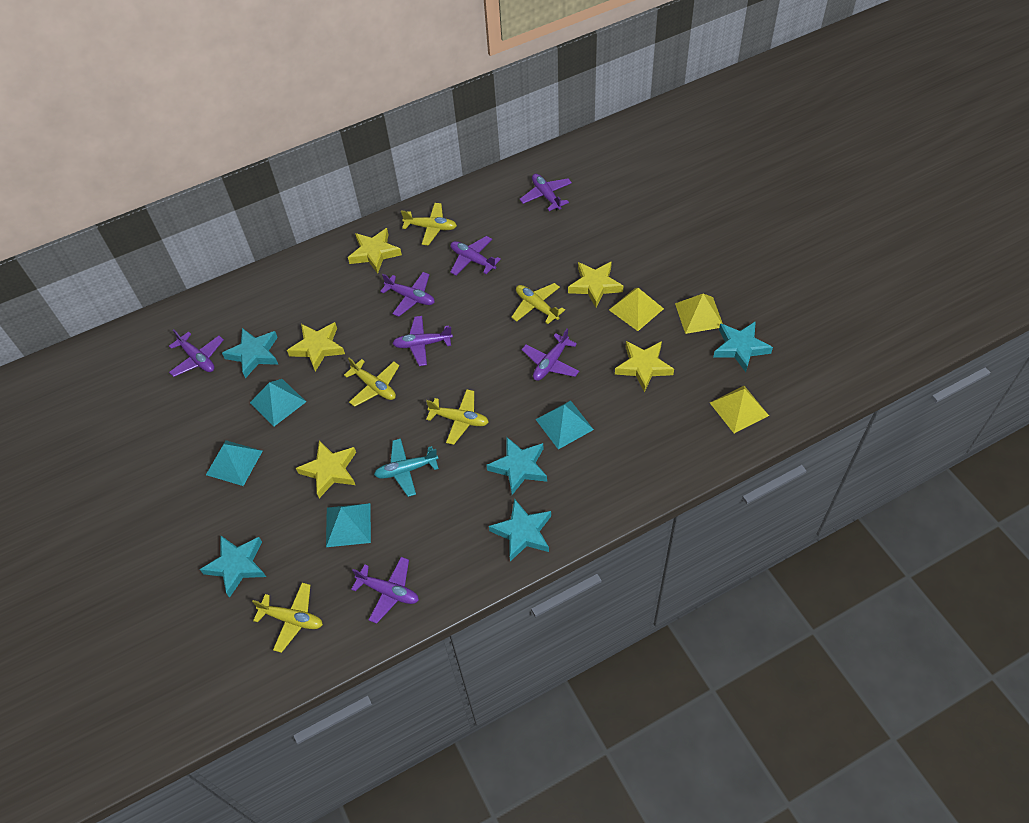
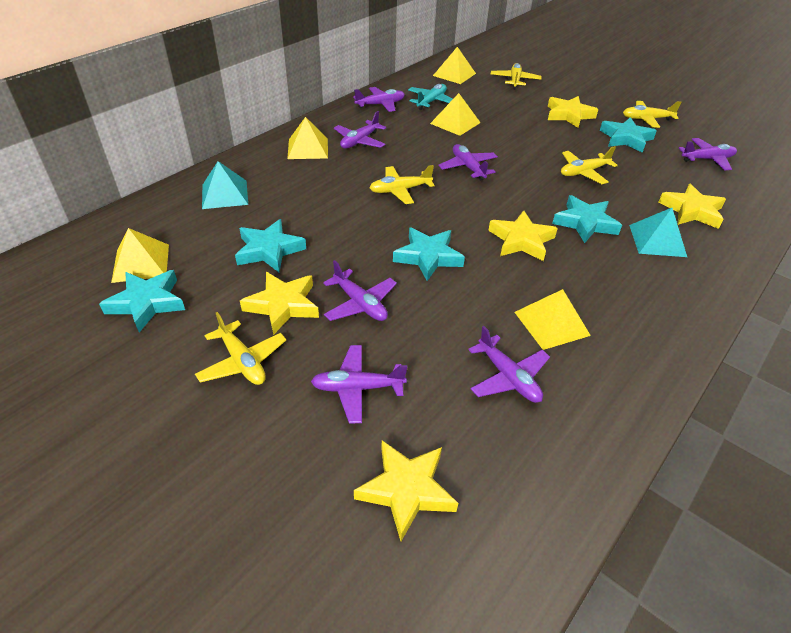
turquoise pyramid: [206,440,263,486] [250,379,306,426] [326,503,371,547] [536,400,594,449] = 4 -> [202,161,248,209] [629,208,687,257] = 2
yellow pyramid: [609,288,664,331] [675,294,723,334] [710,386,769,433] = 3 -> [111,228,169,283] [287,117,328,159] [430,93,481,136] [433,47,476,84] [515,289,591,350] = 5

